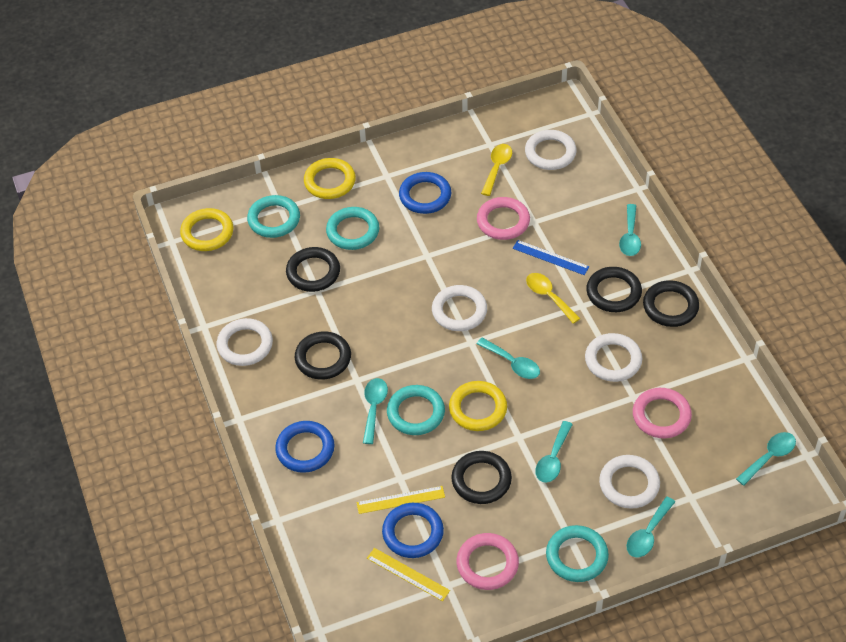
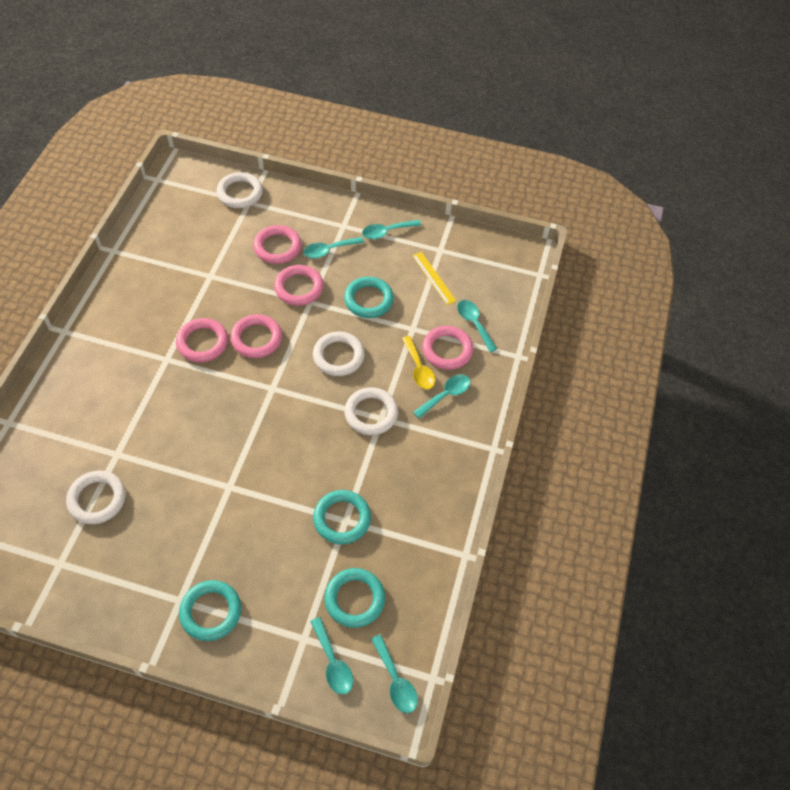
black ring: [286,247,340,292] [294,331,351,380] [451,451,512,504] [586,267,642,312] [643,280,699,327] = 5 -> none = 0
blue ring: [275,421,335,473] [382,503,444,558] [399,172,451,214] = 3 -> none = 0
blue ruler: [513,240,589,275] = 1 -> none = 0
pink ring: [456,533,519,590] [477,197,530,240] [633,388,692,438] = 3 -> [176,318,228,362] [230,314,282,358] [253,225,301,264] [274,265,324,306] [422,326,473,370] = 5
white ring: [217,318,273,366] [432,285,487,331] [525,130,577,170] [585,333,642,382] [599,455,660,509] = 5 -> [66,471,125,524] [216,172,263,208] [313,332,365,376] [344,387,398,435] = 4
yellow ring: [180,208,233,251] [304,158,356,199] [449,381,507,431] = 3 -> none = 0
yellow ruler: [356,486,445,514] [367,548,450,601] = 2 -> [412,252,456,305] = 1
yellow spoon: [481,144,512,196] [526,273,580,324] = 2 -> [402,336,435,389] = 1

